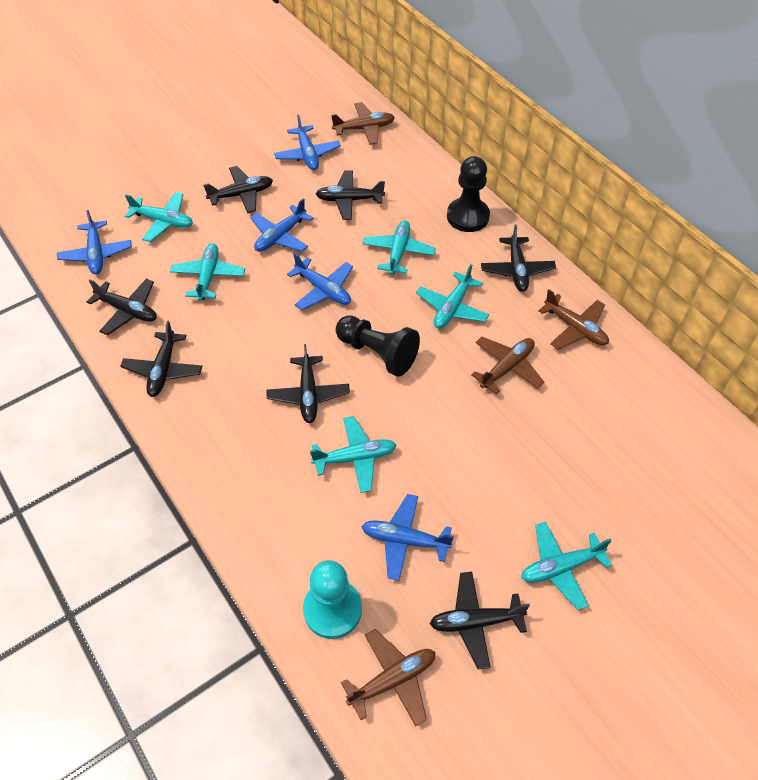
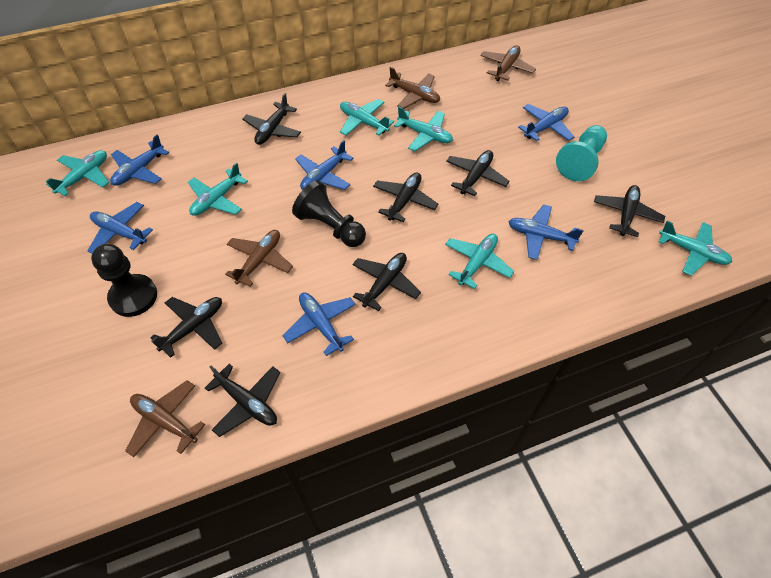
blue plane: [57,210,132,274] [250,198,313,252] [274,115,341,170] [287,253,353,310] [361,494,454,581] = 5 -> [87,202,153,253] [110,135,169,186] [283,292,356,356] [295,140,354,190] [508,204,584,260] [518,104,574,141] = 6

